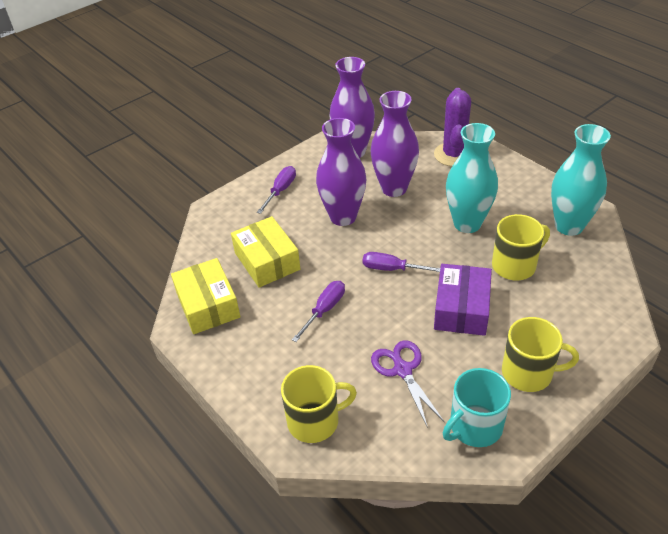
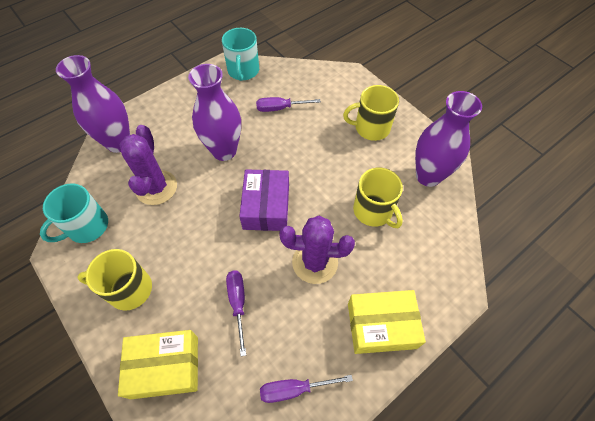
purple cactus: [434,88,471,166] = 1 -> [120,125,177,205] [279,216,355,284] = 2
purple scissors: [371,340,444,428] = 1 -> none = 0
turquoise mug: [443,368,511,447] = 1 -> [40,184,108,243] [222,28,259,81] = 2
turquoise vase: [446,123,498,233] [551,124,611,236] = 2 -> none = 0

